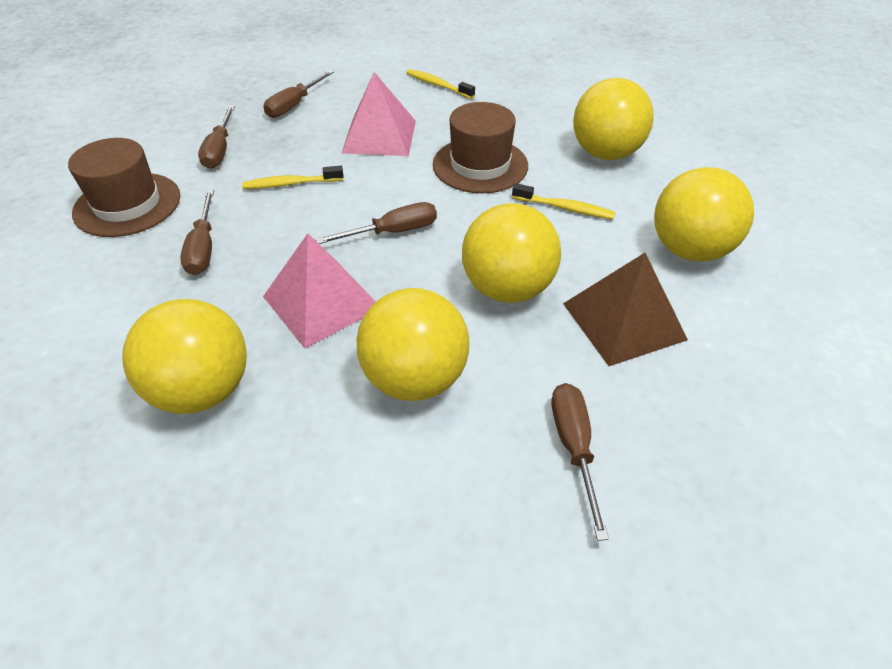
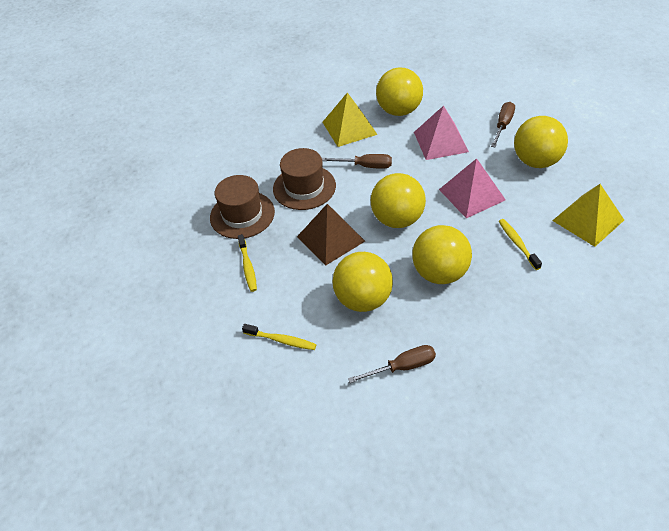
brown screwdriver: [180,190,214,275] [198,106,235,169] [264,70,334,118] [315,202,437,244] [551,383,609,541] = 5 -> [322,154,392,169] [348,345,436,383] [491,102,515,147] = 3
yellow pyramid: none = 0 -> [322,92,378,147] [552,184,624,247] = 2

